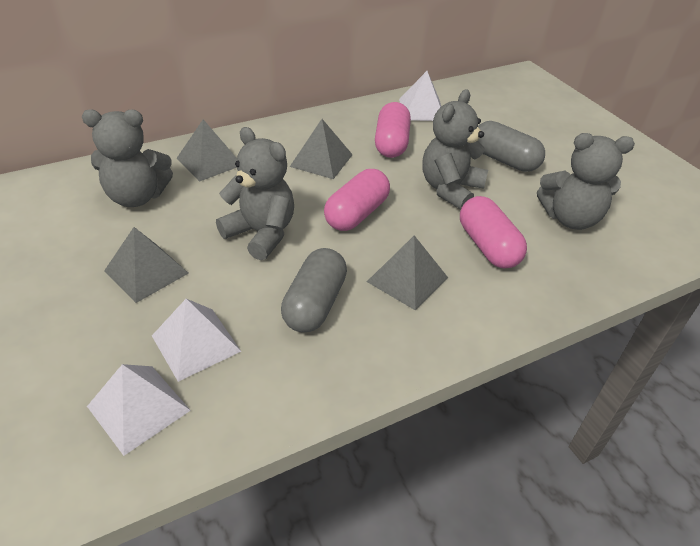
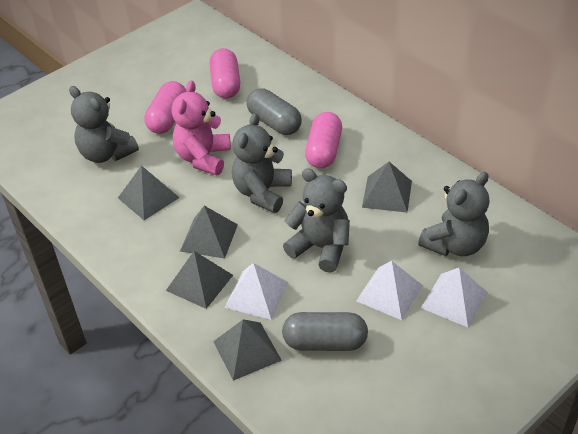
grey pyramid: [104,227,189,303] [176,119,237,182] [290,119,353,179] [367,235,448,311] = 4 -> [118,165,180,220] [166,251,233,309] [180,206,238,259] [213,319,282,381] [362,162,412,213] = 5
pink teddy bear: none = 0 -> [171,80,231,176] = 1

